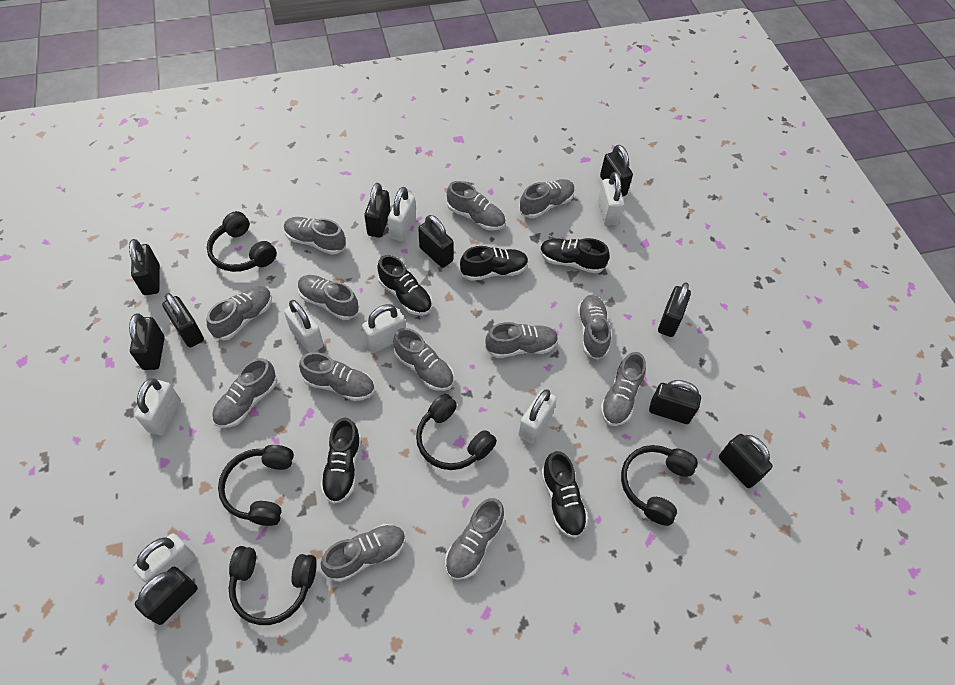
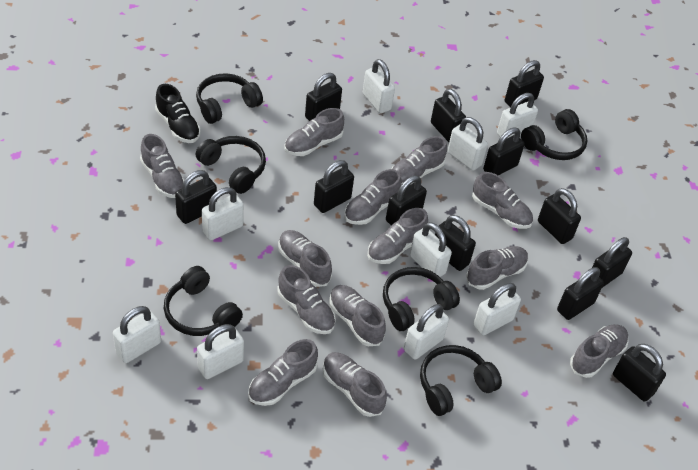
black headphones: [207,211,277,272] [218,445,294,526] [229,546,317,625] [416,394,497,470] [621,445,698,526] = 5 -> [164,266,243,336] [195,136,266,194] [196,73,263,124] [383,267,460,331] [420,345,502,416] [521,109,588,160] = 6
black padlock: [129,239,160,295] [129,314,165,370] [135,567,198,625] [162,293,204,348] [364,183,391,238] [418,215,453,268] [600,145,633,197] [649,380,701,424] [658,282,691,337] [719,434,773,488] = 10 -> [175,170,217,224] [305,73,342,121] [314,160,354,213] [386,176,427,225] [431,89,466,142] [435,215,476,271] [483,127,525,175] [505,60,544,108] [538,188,581,244] [557,267,604,320] [592,237,632,288] [613,344,666,402] = 12
black shoe: [320,418,361,504] [377,255,432,316] [460,246,528,281] [540,238,609,274] [541,451,588,538] = 5 -> [155,84,201,143] = 1
white padlock: [133,533,196,583] [135,378,181,435] [284,300,324,353] [362,304,405,353] [388,187,416,242] [518,389,557,444] [598,172,624,226] = 7 -> [113,306,161,363] [197,324,244,379] [202,187,244,240] [363,59,395,113] [404,304,449,360] [410,222,452,277] [447,117,488,171] [473,283,521,335] [497,93,538,138] = 9

